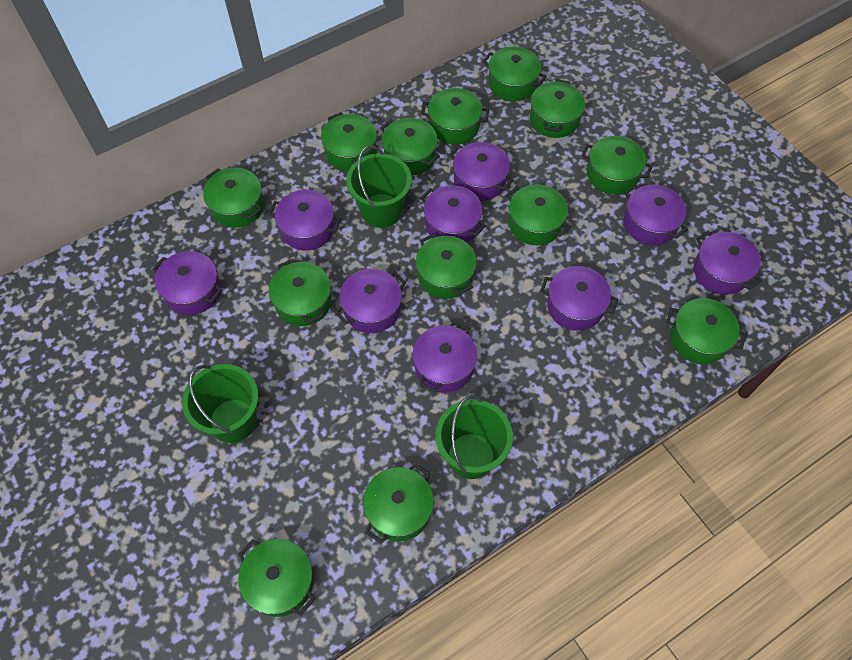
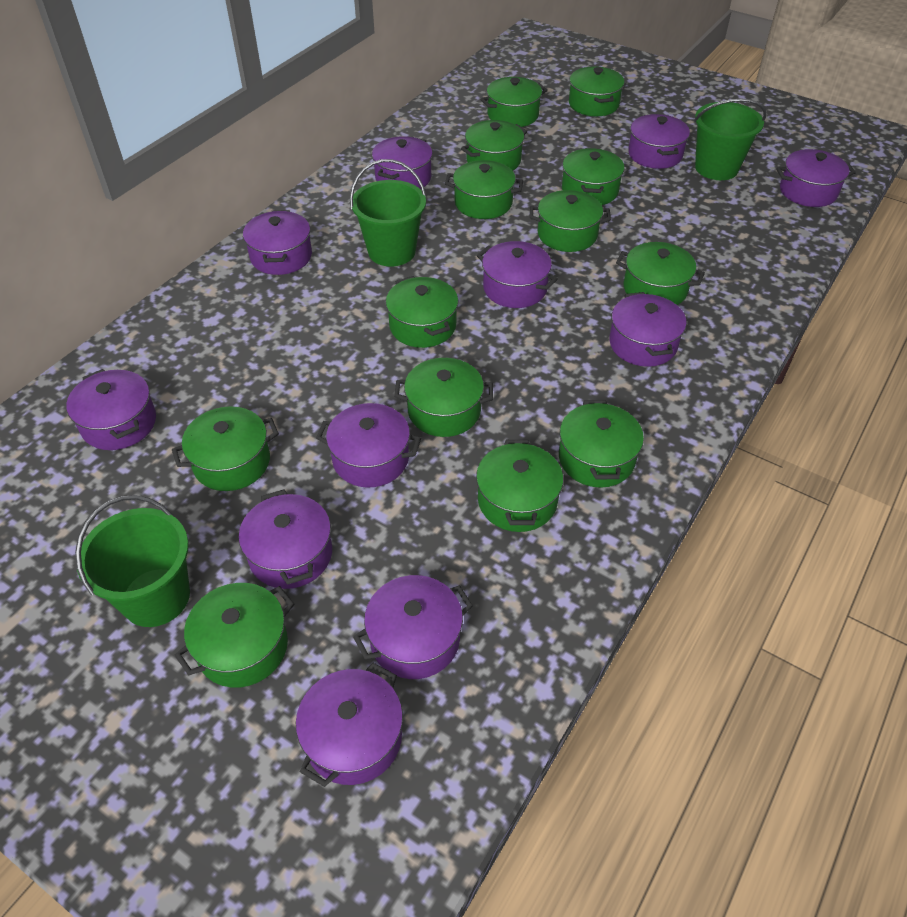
purple pot: [153,251,222,315] [268,190,341,251] [335,269,406,333] [413,321,477,393] [420,185,486,243] [449,142,514,201] [540,266,618,331] [624,184,688,245] [694,230,762,295] = 9 -> [66,369,156,450] [239,489,332,589] [243,210,312,275] [296,663,403,787] [316,403,421,488] [353,575,473,679] [372,136,433,189] [477,241,558,308] [609,292,686,367] [628,114,690,169] [776,149,856,207] = 11

